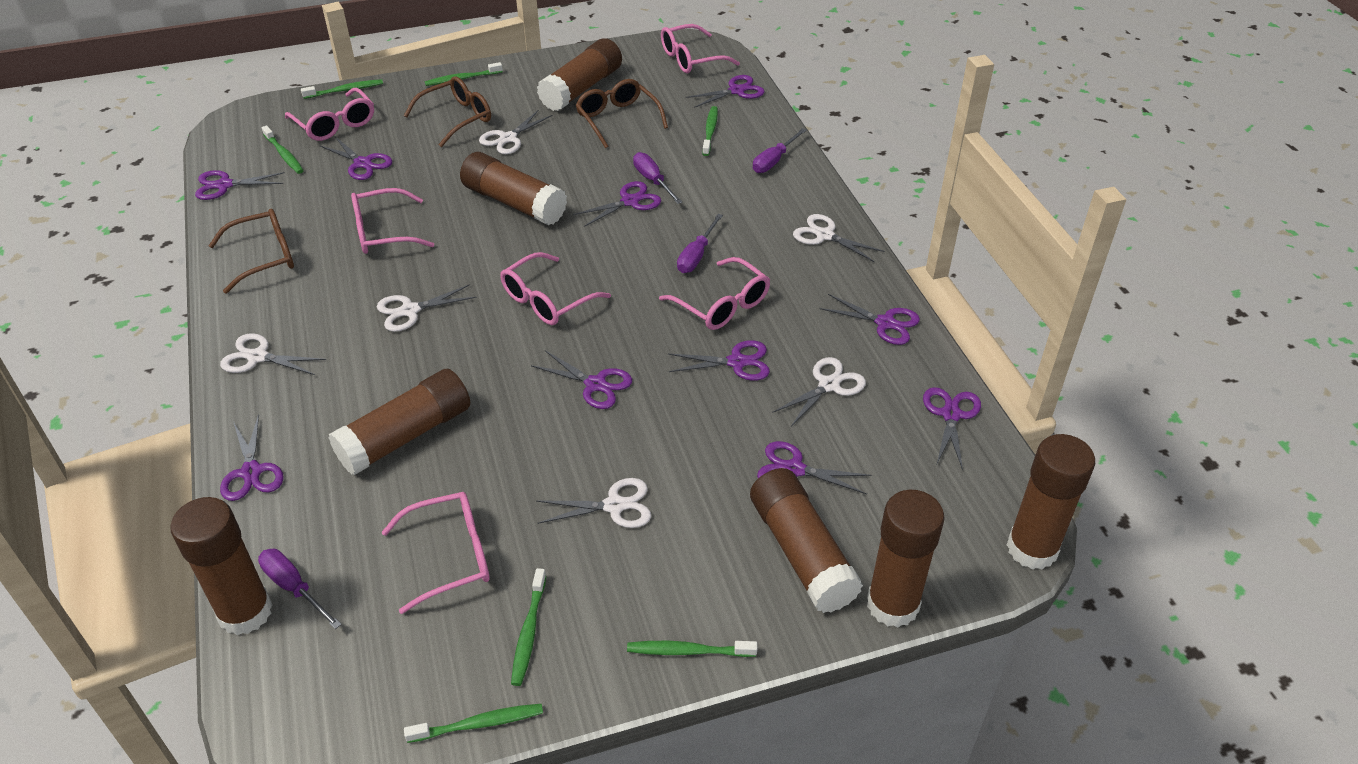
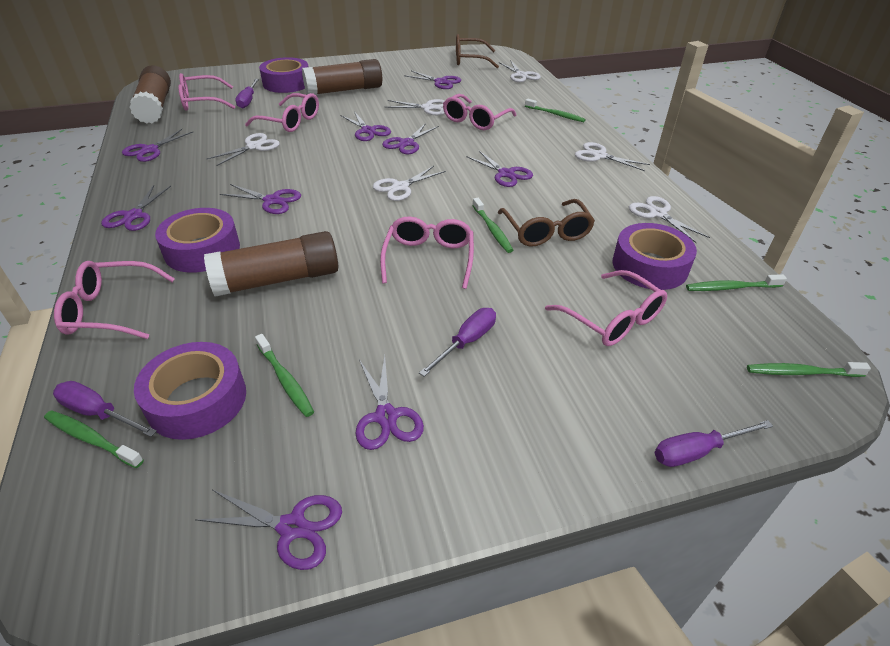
brown glasses: [208,209,294,294] [404,76,491,147] [575,79,668,148] = 3 -> [456,34,499,68] [498,199,595,246] = 2
brown glue stick: [171,497,272,635] [329,369,470,475] [460,152,567,226] [537,38,622,111] [750,468,863,613] [867,490,945,627] [1007,434,1095,569] = 7 -> [129,65,171,124] [204,231,338,297] [302,59,382,95] = 3
green toothbrush: [262,125,304,174] [301,79,383,99] [404,704,543,743] [425,62,503,86] [511,568,546,686] [627,641,757,657] [702,106,718,156] = 7 -> [44,410,144,468] [255,334,314,417] [472,198,513,253] [525,99,586,122] [686,274,787,291] [747,362,871,377] = 6
purple scissors: [195,170,285,200] [220,414,284,501] [319,137,392,180] [531,350,632,409] [574,181,661,227] [668,340,770,381] [686,75,764,108] [757,441,871,494] [819,294,920,345] [923,387,981,470] = 10 -> [101,185,171,231] [122,129,193,162] [195,490,342,570] [219,184,301,214] [340,111,391,141] [355,355,424,450] [382,123,439,154] [404,71,461,89] [466,151,533,187] = 9
purple tape: none = 0 -> [134,342,246,440] [155,208,240,273] [259,57,308,93] [613,223,697,290] = 4

